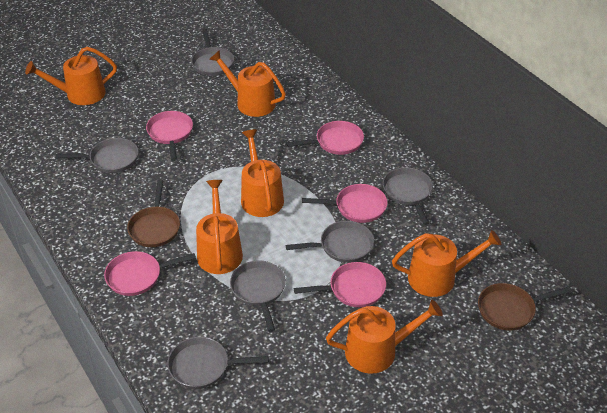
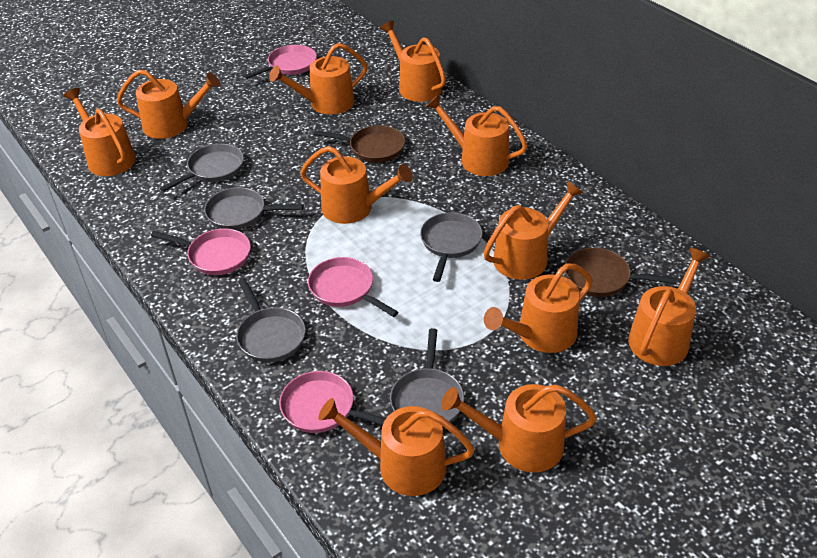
grey pan: [56,138,138,173] [167,337,268,389] [191,29,234,76] [230,261,286,332] [286,221,374,263] [383,167,433,225] = 6 -> [160,144,244,192] [204,187,304,230] [236,278,306,362] [390,328,464,428] [420,212,483,282] = 5
orange watering can: [25,47,117,105] [196,180,243,274] [209,50,286,117] [241,129,284,217] [326,300,443,374] [392,230,502,297] = 6 -> [63,88,136,176] [117,70,220,139] [269,43,368,115] [300,146,413,224] [318,398,474,496] [380,20,446,102] [426,94,528,176] [441,384,597,473] [483,181,583,280] [484,264,593,353] [628,248,710,366] = 11
pink pan: [104,251,196,296] [146,111,193,161] [286,121,364,155] [294,262,386,307] [302,184,387,223] = 5 -> [151,229,251,275] [244,45,317,79] [279,371,386,433] [308,257,398,317] = 4

